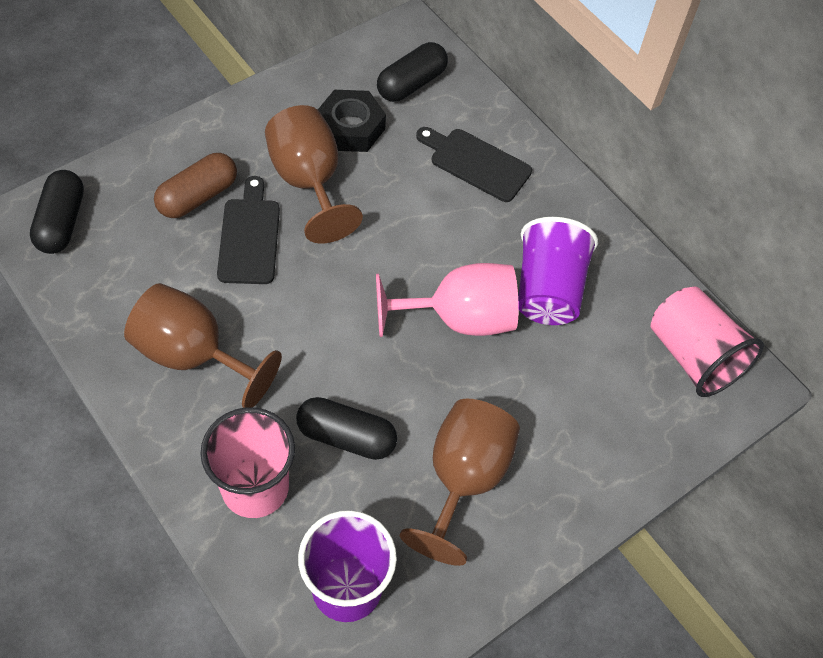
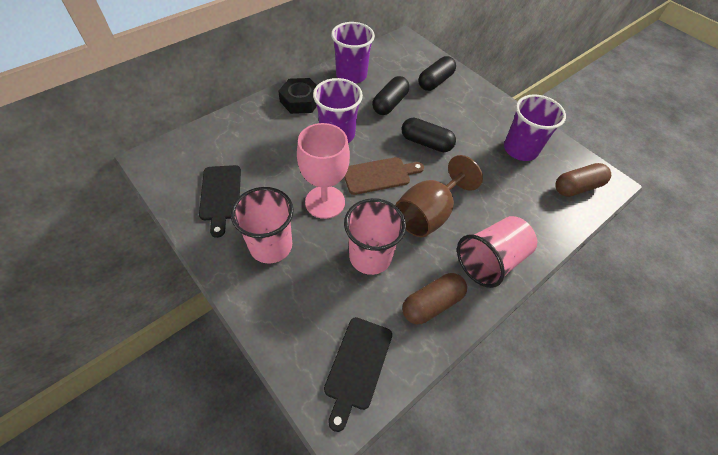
brown capsule: [154,153,237,218] = 1 -> [402,273,467,324] [555,163,611,197] = 2
brown cutting board: none = 0 -> [344,157,424,195] = 1
brown goblet: [124,283,282,408] [265,105,363,243] [400,399,520,566] = 3 -> [395,155,483,237] = 1
pink cup: [200,407,295,518] [651,286,764,397] = 2 -> [231,187,294,263] [344,198,406,275] [457,216,537,288] = 3
purple cup: [298,510,397,622] [518,217,598,325] = 2 -> [313,78,363,143] [331,22,375,83] [504,94,566,161] = 3

